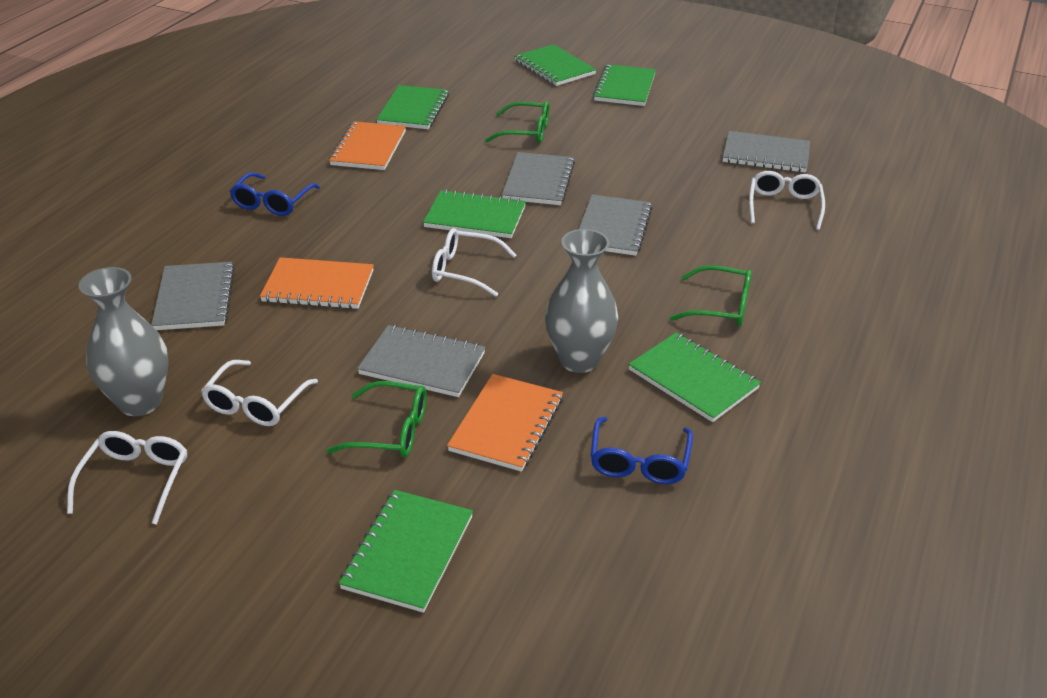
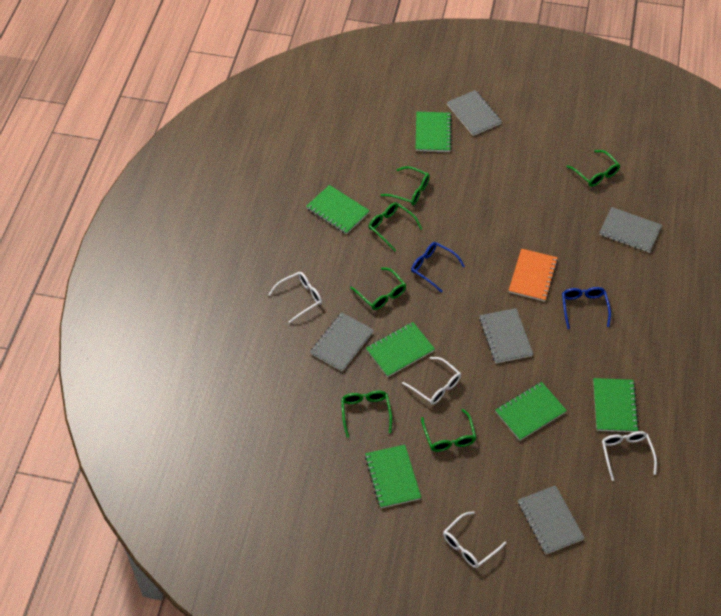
green glasses: [327,381,427,457] [485,101,549,143] [670,265,752,327] = 3 -> [341,391,392,438] [350,267,406,310] [369,202,422,252] [381,166,430,205] [421,409,476,452] [566,150,620,187] = 6
grey vase: [78,267,168,416] [545,229,618,373] = 2 -> none = 0
orange notebook: [260,257,374,309] [329,121,406,170] [447,374,563,472] = 3 -> [509,248,558,302] = 1

